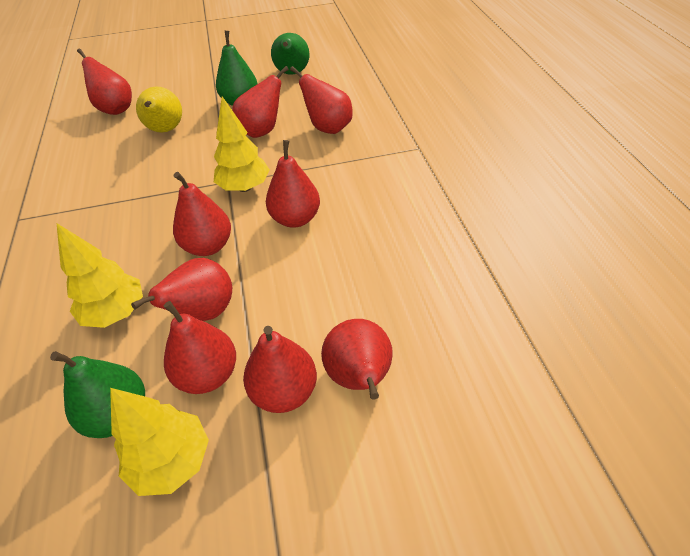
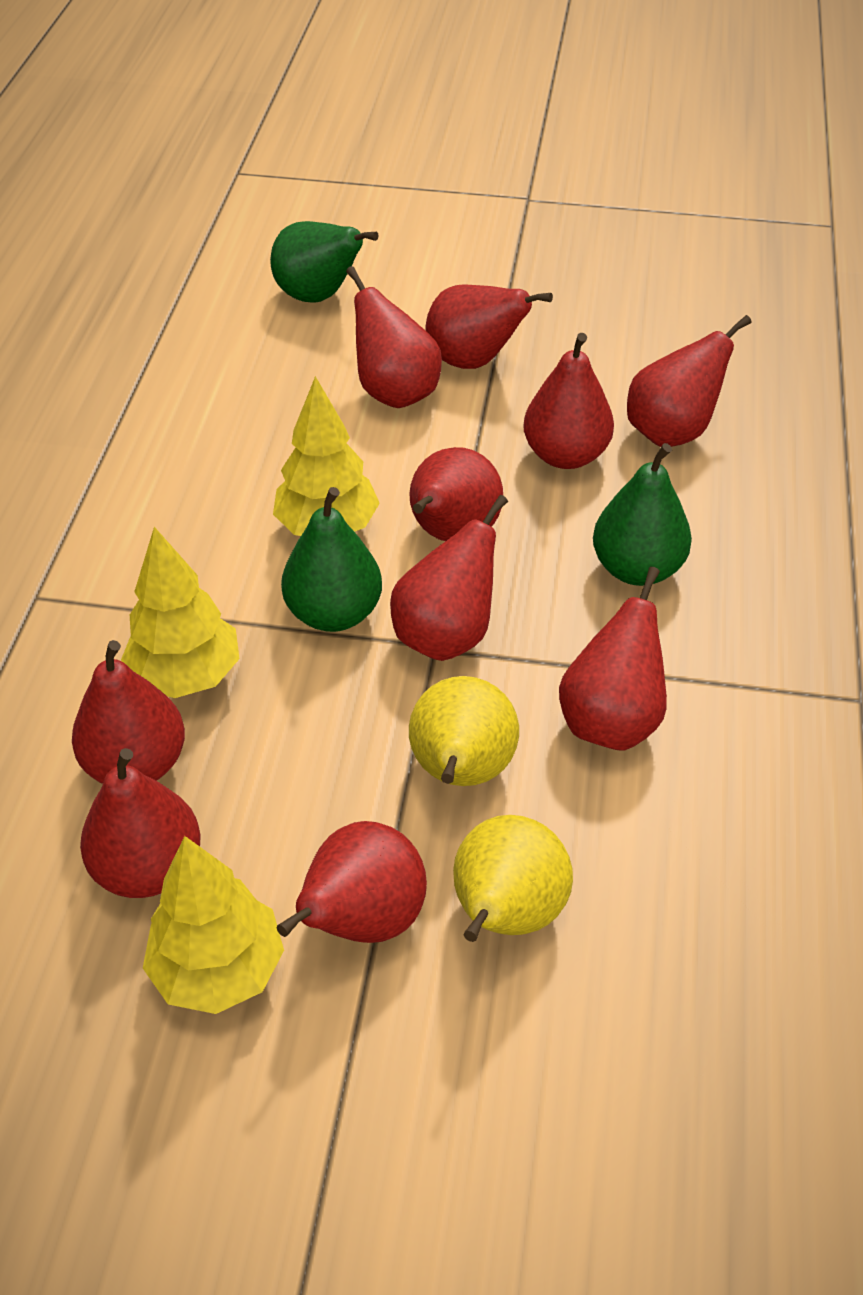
red pear: [77,49,132,115] [131,258,232,321] [164,301,236,394] [173,172,231,256] [232,66,289,138] [243,326,317,413] [266,140,320,228] [290,66,353,134] [321,319,393,400] = 9 -> [72,640,185,784] [80,748,201,898] [277,821,427,943] [346,266,442,408] [390,495,508,661] [409,447,503,541] [426,284,553,369] [523,333,614,469] [559,567,667,750] [627,315,751,447] = 10
yellow pear: [136,87,182,133] = 1 -> [409,676,519,786] [453,815,573,942] = 2

